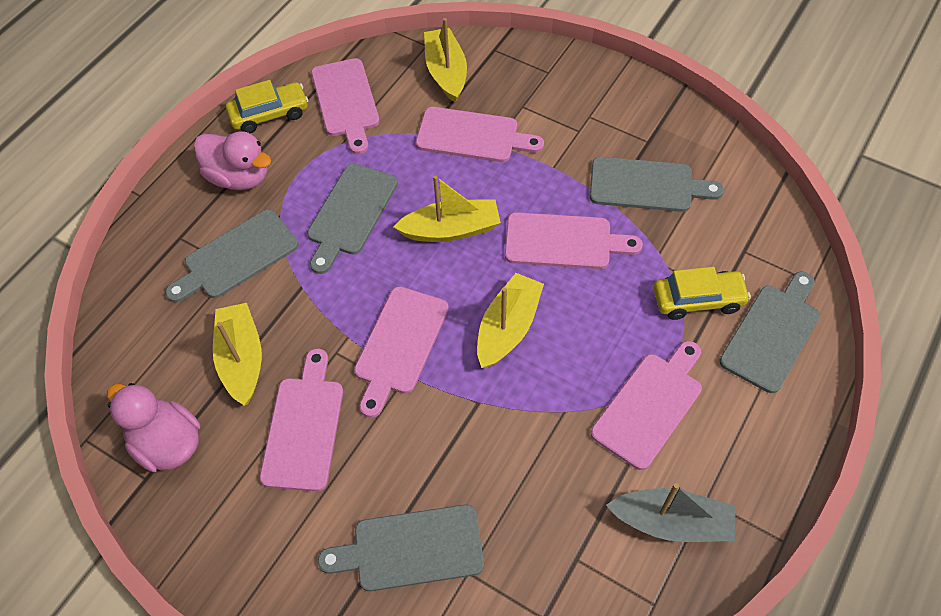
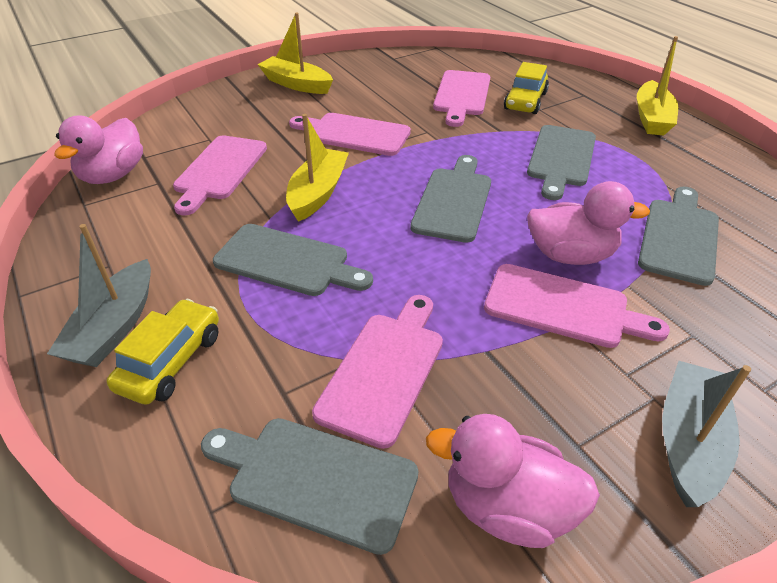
grey boat: [606,483,735,542] = 1 -> [47,224,151,367] [662,361,751,507] = 2
pink cutting board: [260,348,343,491] [311,58,379,154] [354,286,449,418] [416,107,544,162] [505,212,643,269] [591,341,702,470] = 6 -> [173,135,267,215] [289,113,411,156] [312,295,443,449] [433,70,490,127] [484,264,670,348] = 5
pink duck: [107,383,200,472] [194,131,271,190] = 2 -> [54,116,143,184] [426,414,600,548] [527,181,650,265] = 3
yellow boat: [213,303,262,406] [394,175,501,242] [424,18,467,103] [477,273,544,368] = 4 -> [257,13,333,94] [286,114,349,222] [637,36,678,135] = 3

